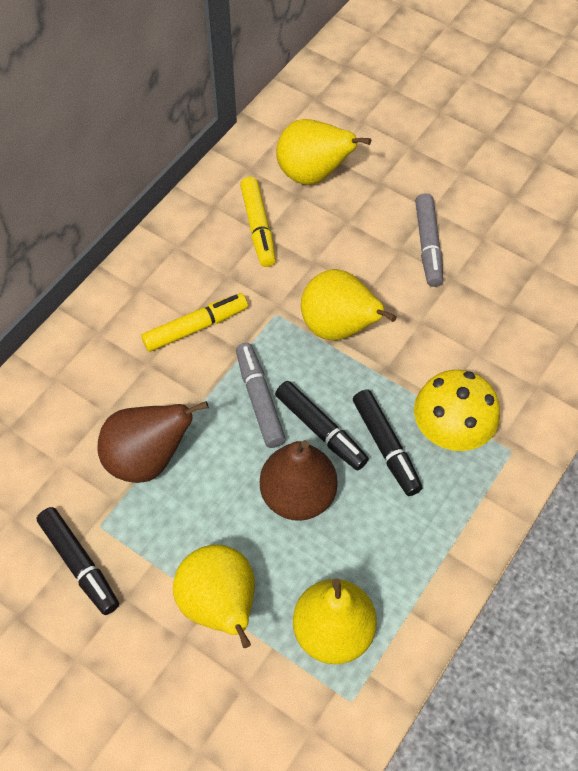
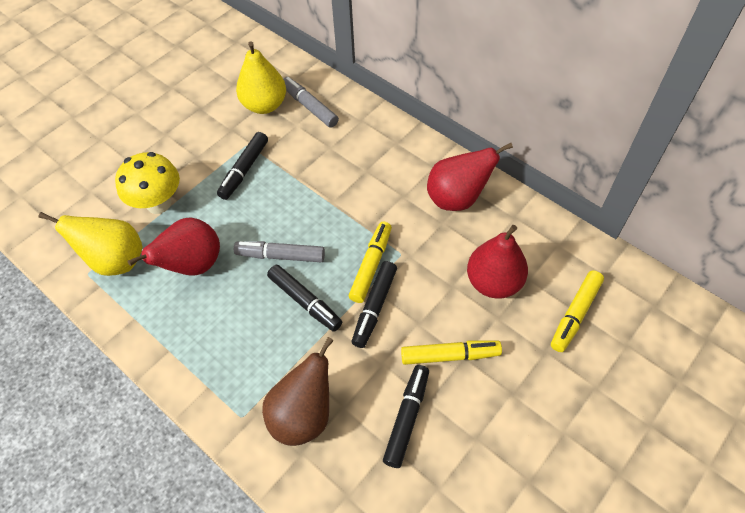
black marker: [37,507,119,615] [275,381,369,470] [353,389,422,496] = 3 -> [217,132,268,200] [267,265,342,332] [352,261,397,348] [383,365,429,468] = 4
brown pear: [98,401,209,483] [260,440,338,521] = 2 -> [262,337,334,446] = 1
red pear: none = 0 -> [128,217,220,275] [427,143,513,211] [467,225,528,299] = 3
yellow marker: [141,293,248,352] [240,177,276,267] = 2 -> [349,222,392,303] [401,340,502,365] [551,270,604,352] = 3
yellow pear: [173,545,255,648] [276,119,371,185] [293,579,377,664] [301,269,397,340] = 4 -> [39,212,143,276] [236,41,286,114] = 2

